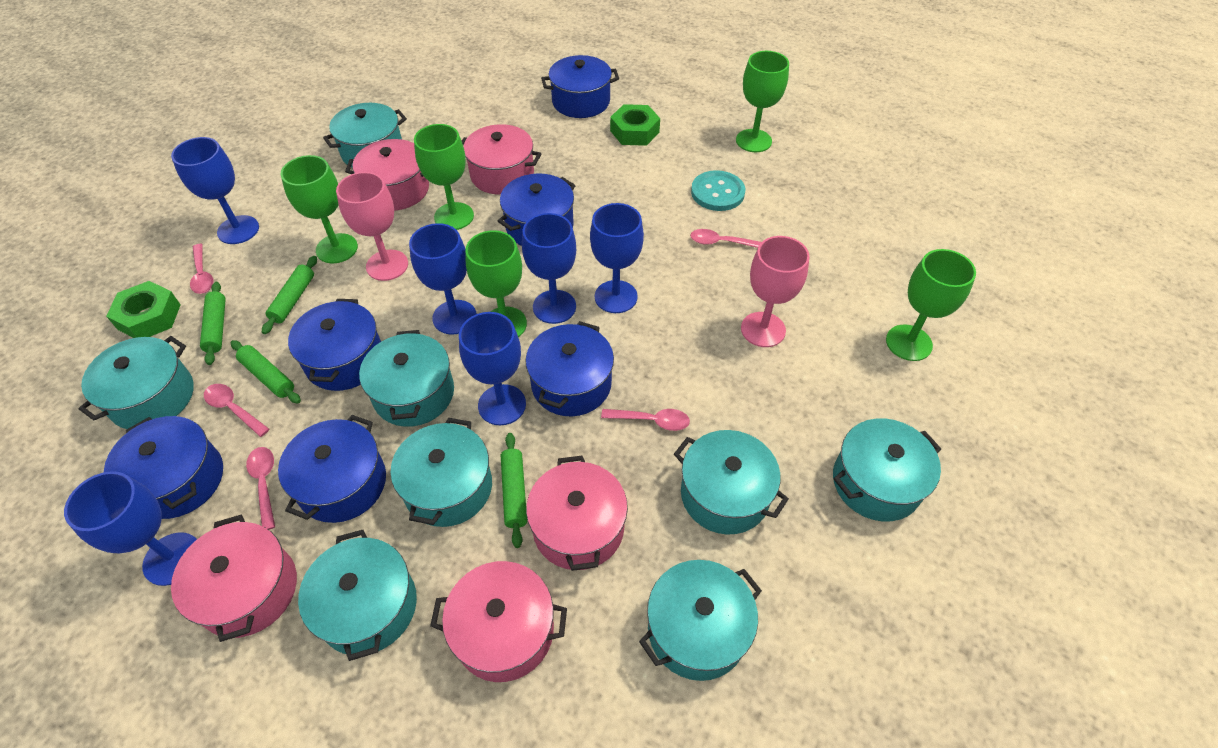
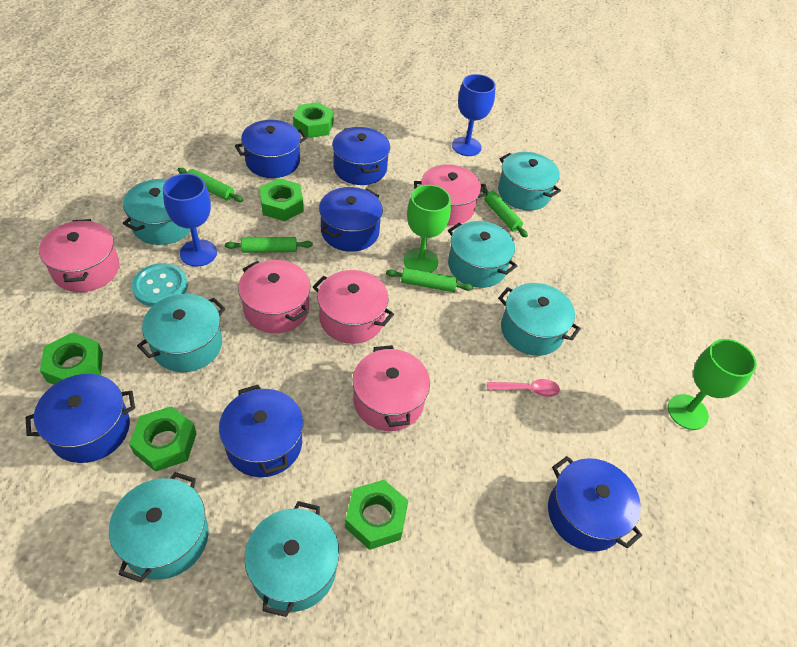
blue goblet: [64,471,197,586] [171,137,259,244] [409,223,477,335] [459,312,526,425] [522,213,576,324] [590,203,644,313] = 6 -> [163,173,217,267] [452,74,496,156] = 2
green goblet: [280,155,358,263] [414,124,474,230] [465,230,527,337] [736,51,789,152] [886,249,976,361] = 5 -> [403,185,451,272] [668,339,757,430] = 2
green nut: [106,281,181,338] [610,104,660,146] = 2 -> [40,332,103,385] [129,406,197,472] [259,178,304,221] [293,102,334,138] [345,480,409,550] = 5
pink goblet: [336,172,408,281] [741,236,810,347] = 2 -> none = 0
pink spoon: [190,244,213,294] [204,384,269,437] [246,447,275,530] [601,409,690,431] [690,229,762,248] = 5 -> [487,379,560,397] = 1
turquoise pot: [78,336,194,429] [298,530,417,661] [323,103,407,168] [359,330,454,427] [391,418,492,527] [639,560,762,681] [674,430,789,535] [833,418,941,521] = 8 -> [109,472,209,582] [123,179,191,245] [137,294,225,372] [244,501,339,617] [448,221,517,288] [498,152,561,211] [498,283,581,356] = 7

